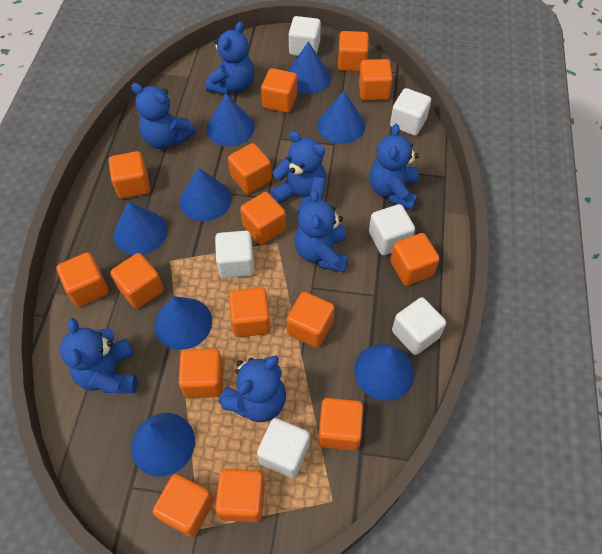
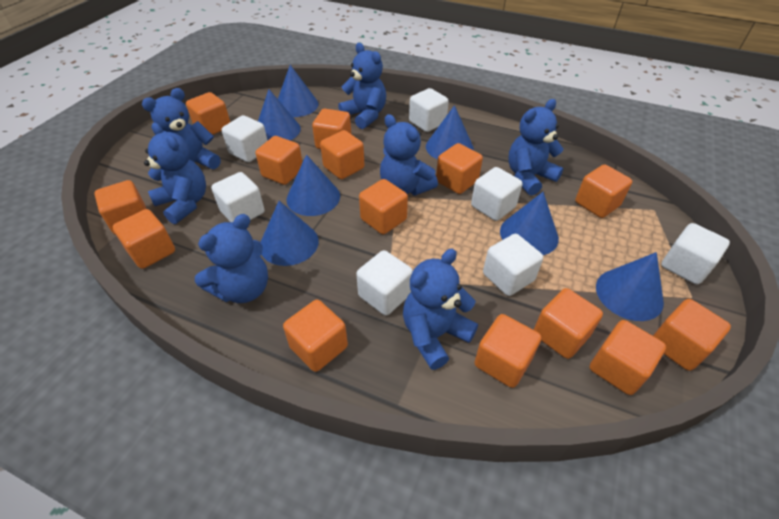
blue cone: [114,201,167,255] [131,413,195,477] [154,296,212,350] [180,167,231,221] [207,93,255,146] [288,42,331,94] [317,91,365,144] [354,344,415,401] = 8 -> [258,89,301,141] [260,201,319,266] [278,65,318,117] [286,155,340,216] [426,105,474,160] [500,192,559,255] [596,252,664,321] = 7
orange cube: [56,252,109,307] [109,151,150,199] [110,253,164,309] [152,474,214,537] [179,349,223,398] [215,469,265,522] [228,143,272,194] [229,287,271,337] [240,192,286,245] [261,68,297,113] [287,292,335,348] [318,398,363,451] [338,31,369,72] [359,59,393,100] [390,233,440,286] = 15 -> [94,180,146,235] [112,209,175,269] [186,92,230,135] [255,136,303,185] [283,300,348,372] [312,109,351,149] [320,130,364,179] [359,179,408,235] [436,143,483,194] [474,314,541,388] [534,288,603,359] [575,164,632,218] [589,320,666,395] [653,299,731,371] = 14
white cube: [215,231,254,278] [257,418,310,478] [289,16,321,56] [369,204,415,255] [390,88,431,136] [392,297,446,355] = 6 -> [211,172,265,222] [222,115,268,162] [356,250,413,316] [409,88,449,132] [471,167,523,221] [483,234,543,296] [661,223,730,285] = 7

